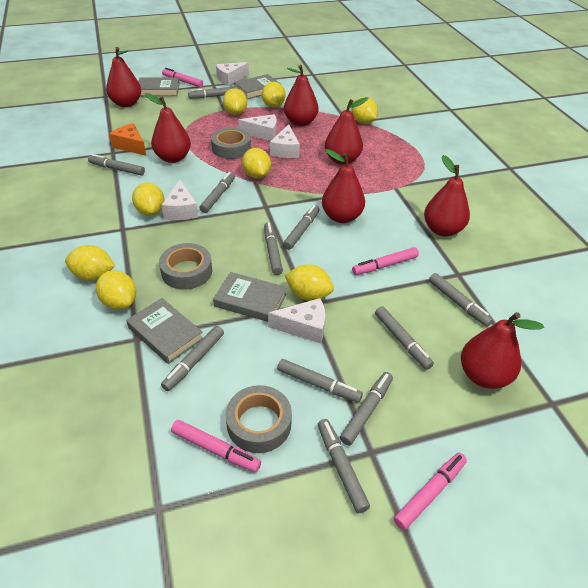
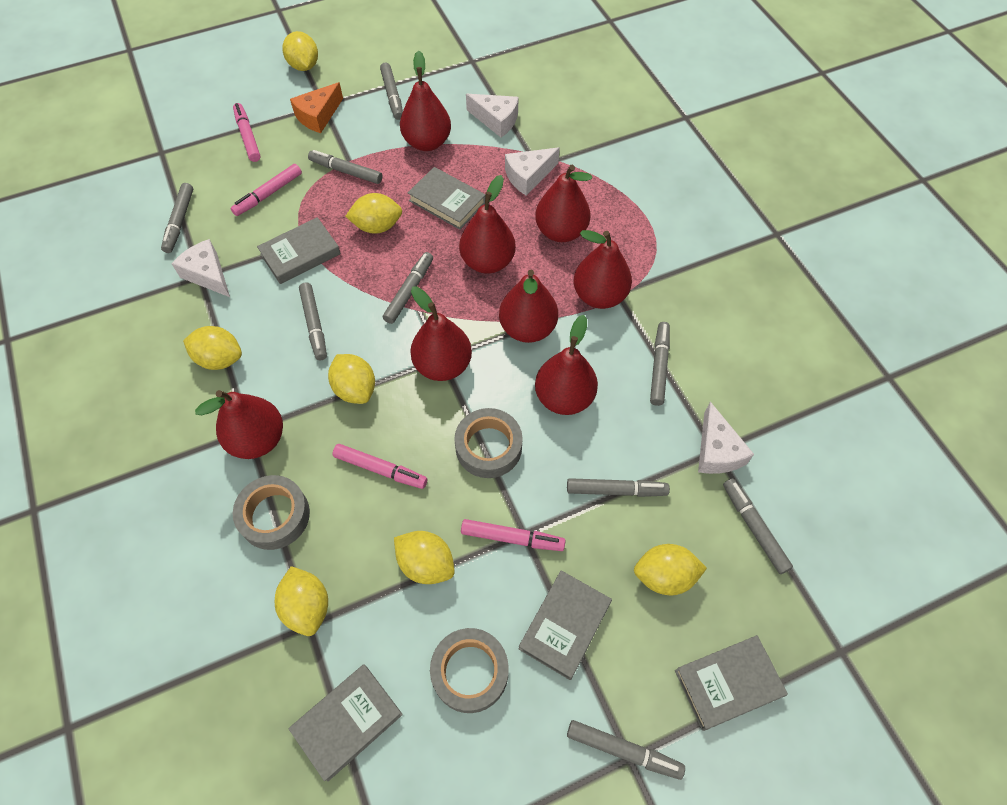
grey book: [126,298,203,364] [138,78,180,96] [213,272,287,322] [234,74,281,99] = 4 -> [257,217,341,284] [289,664,403,782] [408,167,485,230] [519,570,612,680] [675,635,788,731] = 5
grey marker: [88,154,145,175] [161,326,224,391] [188,86,238,99] [199,172,235,213] [264,222,283,275] [277,359,363,403] [283,205,319,250] [318,419,370,513] [340,372,393,446] [375,306,434,370] [429,273,493,327] = 11 -> [161,183,193,253] [299,282,327,360] [308,150,382,184] [380,62,403,120] [383,252,433,324] [567,478,670,497] [567,720,685,780] [650,322,670,406] [723,478,793,574] = 9
red pear: [106,47,141,107] [145,93,191,163] [284,65,319,126] [322,149,365,223] [325,97,368,165] [424,155,470,236] [461,312,544,389] = 7 -> [195,390,283,459] [400,51,451,151] [410,287,472,381] [459,175,516,274] [499,270,558,343] [535,165,592,242] [535,315,598,415] [574,230,632,309] = 8
white cheese: [162,180,198,220] [216,62,249,86] [238,114,277,141] [268,298,325,343] [270,125,300,158] = 5 -> [171,239,230,297] [466,94,519,138] [505,147,560,196] [698,402,754,474] = 4
yellow lemon: [65,245,115,281] [96,270,136,310] [132,182,164,216] [223,88,247,115] [242,148,271,179] [262,82,286,108] [285,264,334,301] [351,97,378,124] = 8 -> [183,326,242,370] [275,566,328,636] [282,31,318,71] [328,354,375,404] [345,193,402,234] [394,531,455,584] [634,544,707,595] = 7

